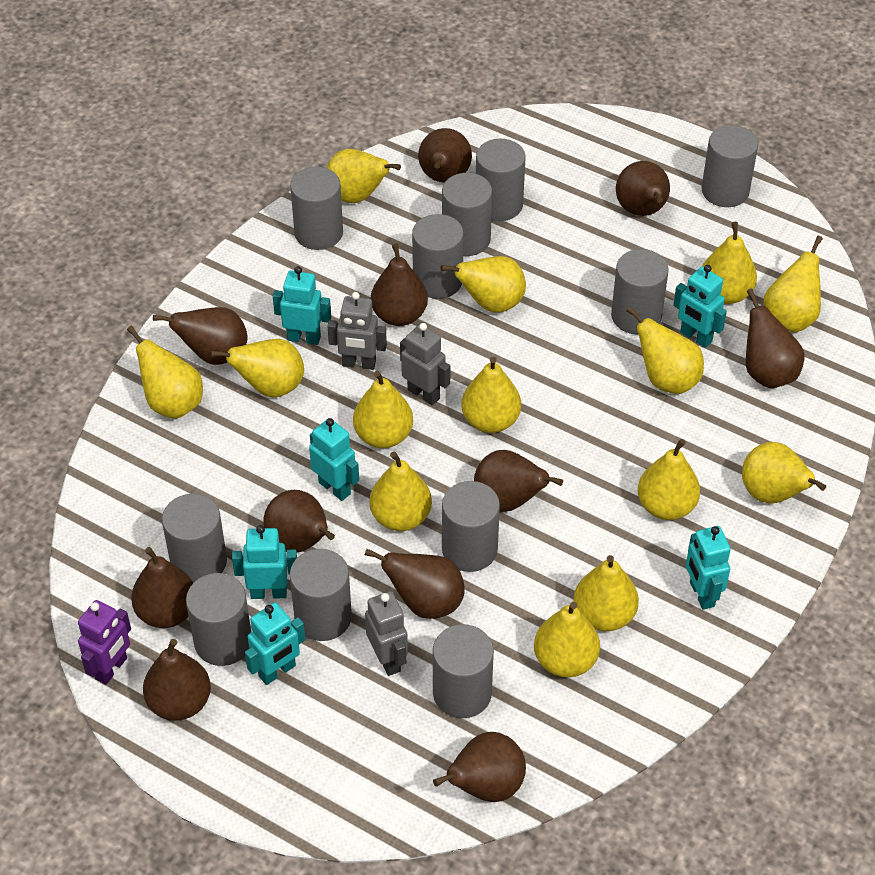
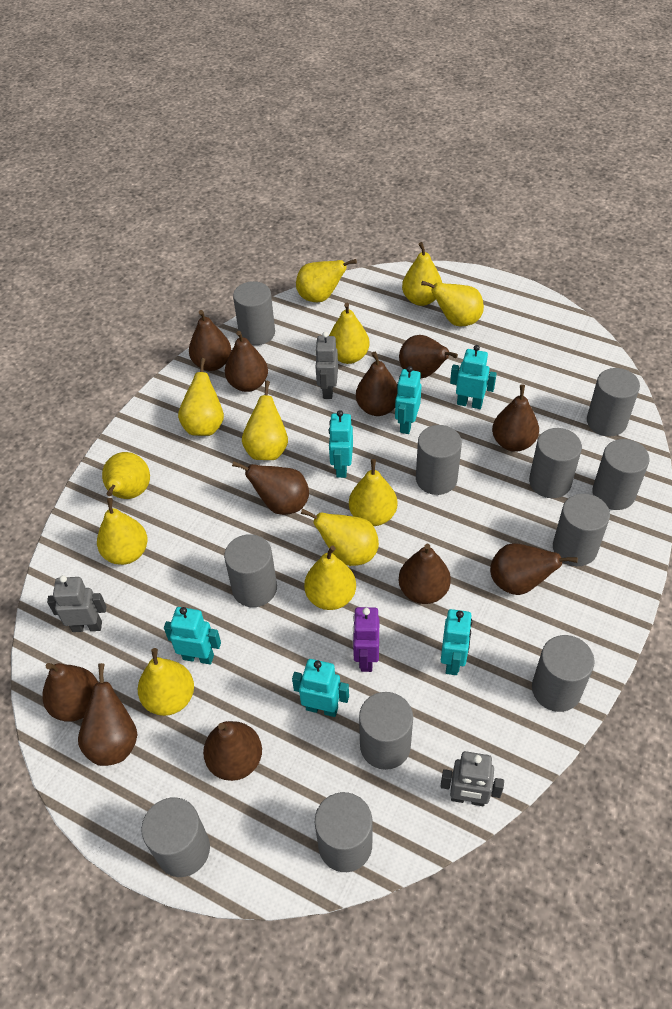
yellow pear: [127,326,203,419] [210,339,304,397] [327,149,401,203] [353,371,413,448] [369,451,432,531] [441,256,526,313] [461,357,521,433] [534,602,600,677] [573,555,639,631] [626,306,704,394] [638,439,700,520] [702,222,757,304] [742,442,826,504] [764,236,823,332] = 14 -> [97,498,148,565] [102,452,150,499] [138,648,194,716] [178,358,224,436] [242,381,288,460] [296,259,357,302] [301,508,379,566] [304,545,356,610] [329,303,370,364] [349,459,397,526] [402,242,442,306] [421,280,484,326] = 12

